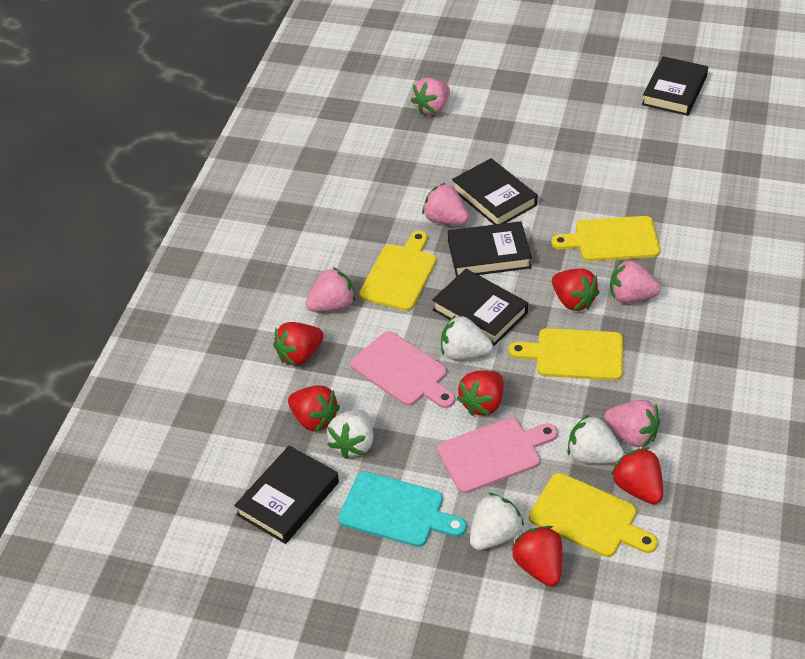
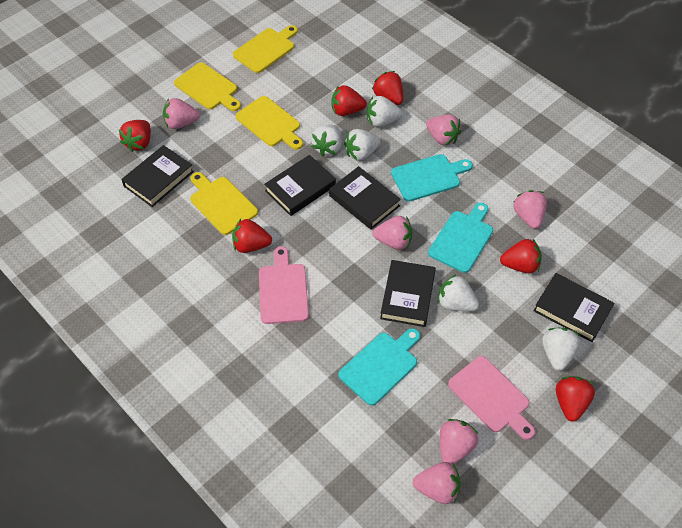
pink strawberry: [306,267,355,312] [411,78,450,115] [422,183,469,225] [604,400,660,447] [610,260,661,303] = 5 -> [163,98,200,129] [373,216,412,250] [413,462,461,504] [426,115,461,146] [440,419,478,465] [513,190,547,229] = 6
turquoise cutting board: [338,471,466,547] = 1 -> [338,328,420,406] [391,154,473,201] [428,203,493,273] = 3
white strawberry: [327,409,373,459] [441,315,493,360] [470,493,524,550] [568,415,624,464] = 4 -> [311,125,342,157] [344,129,380,161] [367,96,402,127] [438,274,479,311] [542,328,580,371] = 5

